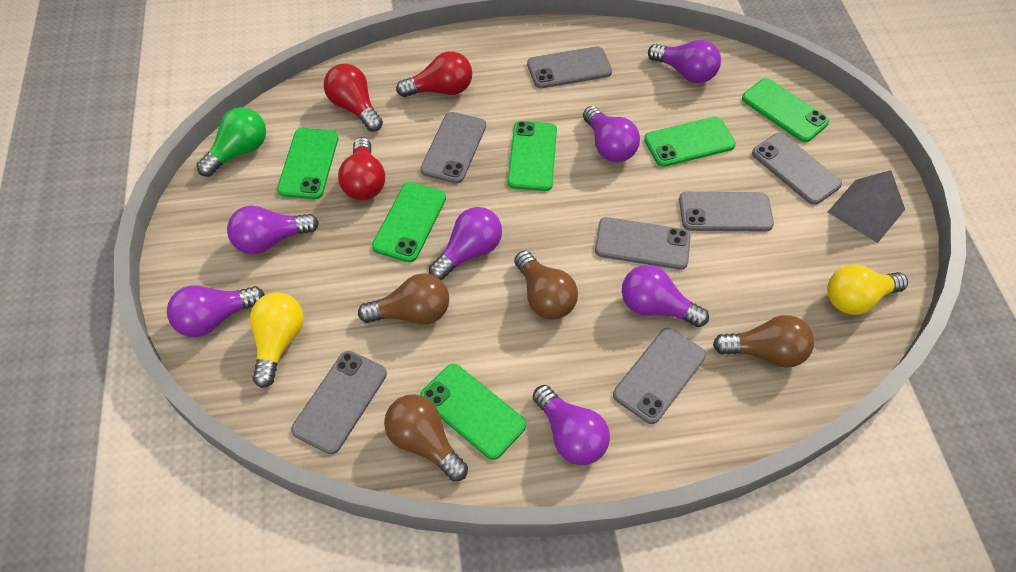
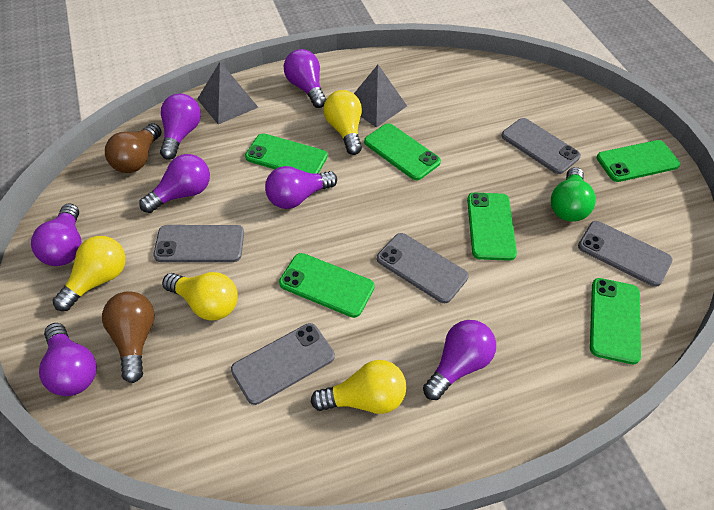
brown light bulb: [358,273,449,325] [384,394,468,481] [514,251,578,320] [713,315,814,368] = 4 -> [102,291,155,383] [105,123,162,173] = 2
grey phone: [291,351,387,454] [420,112,486,184] [527,47,612,88] [595,217,691,270] [613,328,706,424] [679,192,774,232] [752,133,842,205] = 7 -> [153,225,244,262] [231,323,335,405] [377,233,469,303] [502,118,581,174] [578,221,673,287] = 5
grey pyramid: [828,170,905,243] = 1 -> [197,62,258,124] [354,65,407,128] = 2
red light bulb: [324,64,383,132] [338,137,385,200] [396,51,472,97] = 3 -> none = 0
yellow light bulb: [250,292,304,388] [827,264,908,315] = 2 -> [52,236,126,311] [162,272,238,321] [311,360,406,414] [323,90,362,155] = 4

